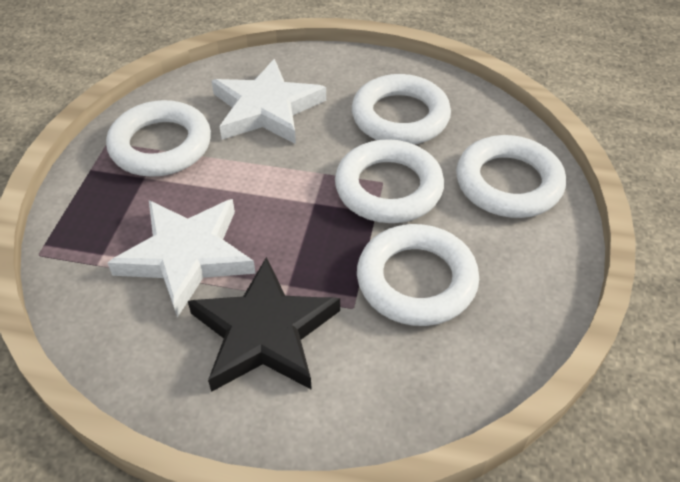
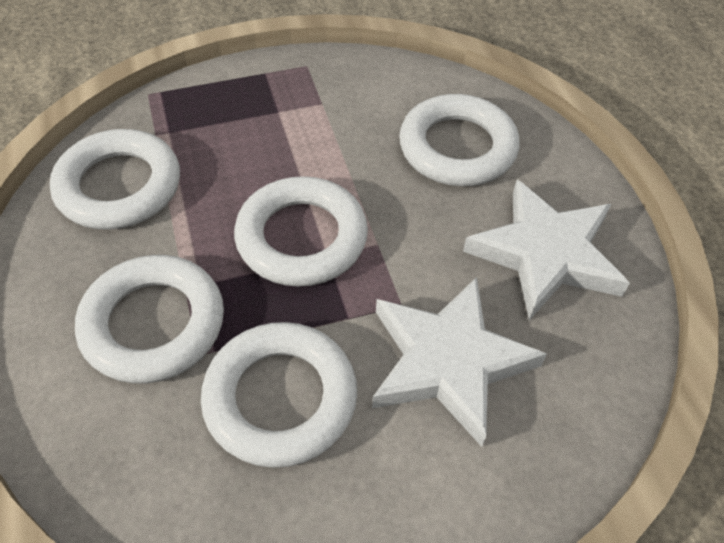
black star: [188,257,340,392] = 1 -> none = 0

